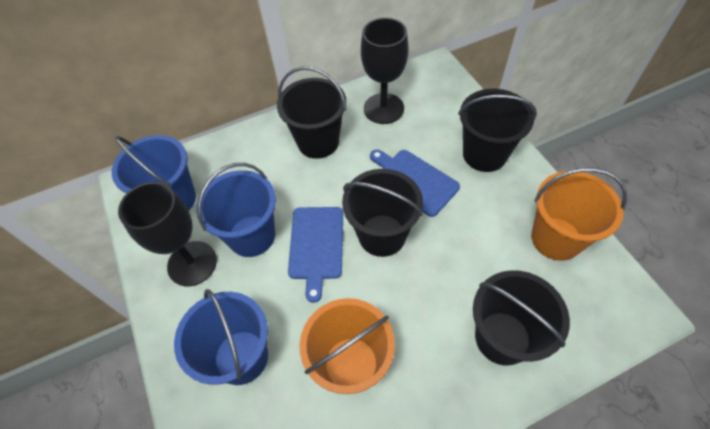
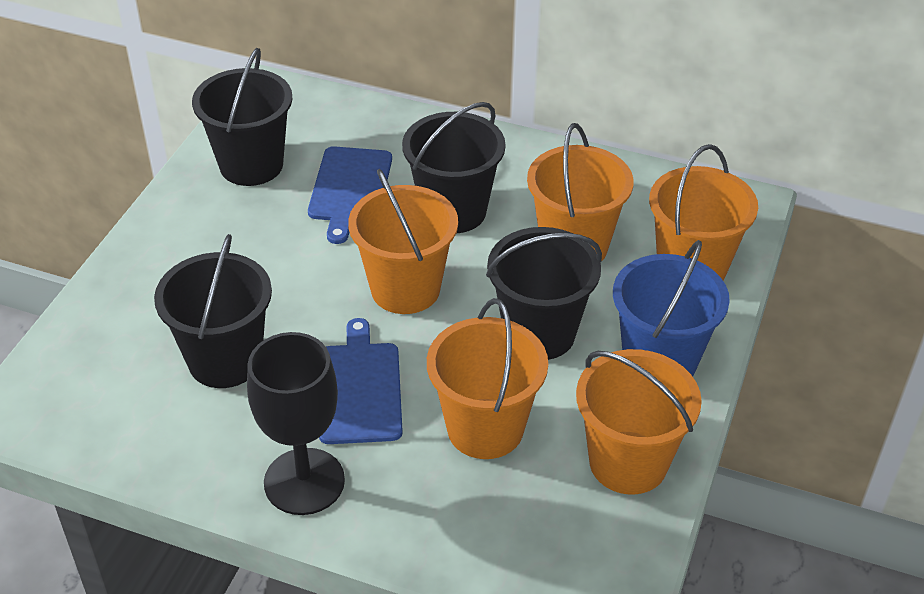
black goblet: [118,182,217,286] [361,18,409,124] = 2 -> [247,332,345,515] = 1
blue bucket: [112,135,196,210] [174,289,268,385] [196,163,276,257] = 3 -> [613,240,730,377] = 1
orange bucket: [300,298,395,394] [531,168,627,261] = 2 -> [348,169,458,314] [427,298,548,459] [527,123,634,262] [576,349,702,494] [649,144,758,281] = 5

